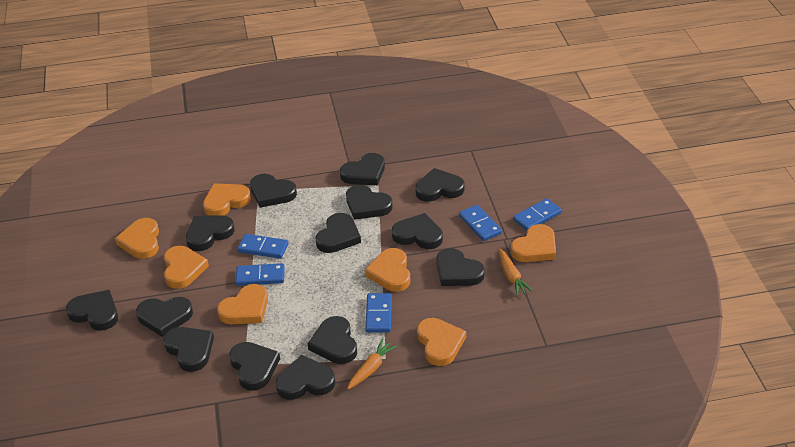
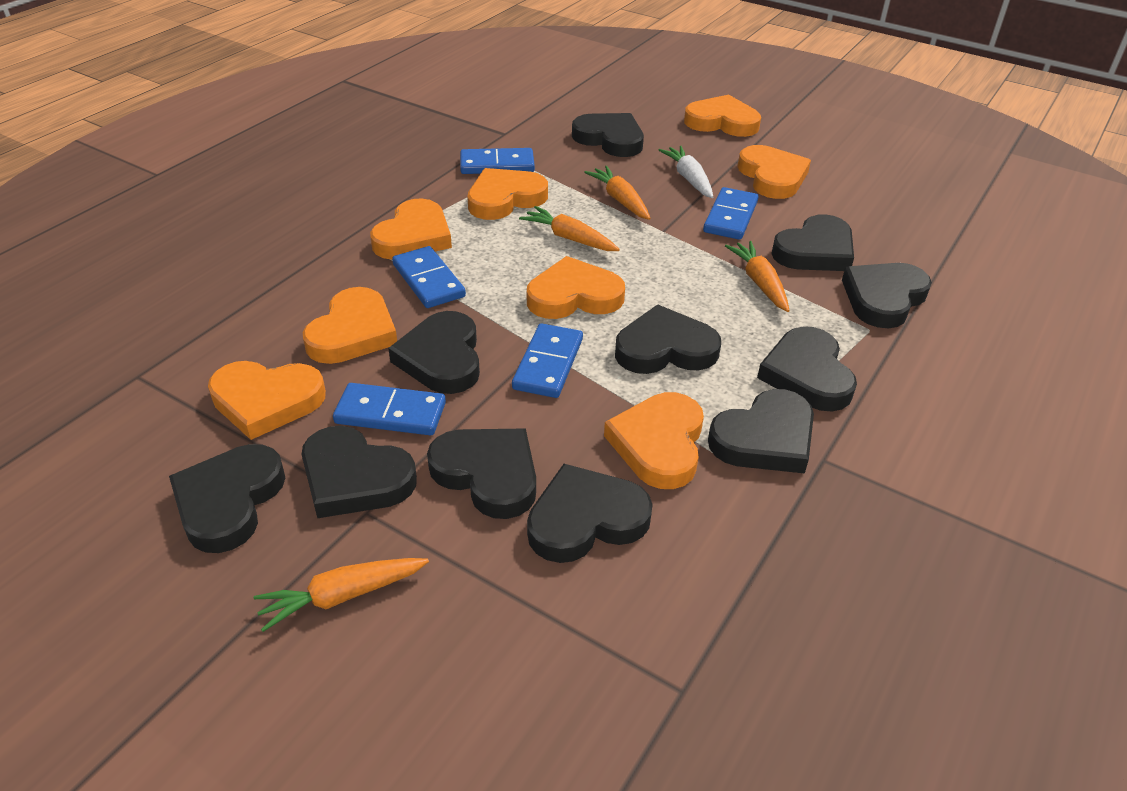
black heart: [66,290,118,331] [136,297,193,337] [164,327,214,372] [186,215,234,251] [229,342,280,391] [250,174,297,208] [276,355,335,400] [307,316,357,364] [315,213,361,253] [340,153,385,185] [346,185,392,220] [392,213,443,249] [416,168,465,202] [436,248,485,286] = 14 -> [169,444,285,553] [301,426,417,518] [388,311,480,394] [427,429,536,519] [527,464,653,563] [572,113,644,157] [615,305,721,374] [708,389,814,474] [757,326,857,411] [771,214,854,271] [842,263,932,328] = 11
orange carrot: [347,339,397,389] [499,249,533,296] = 2 -> [254,558,429,632] [519,206,620,251] [584,166,650,220] [725,241,790,312] = 4
orange heart: [115,218,159,259] [164,246,209,289] [203,183,251,216] [217,284,268,324] [365,248,410,292] [417,318,466,366] [511,224,556,262] = 7 -> [208,361,326,440] [303,287,397,364] [370,198,452,260] [467,168,548,220] [527,256,625,319] [604,392,704,489] [684,95,761,137] [737,145,811,199] = 8
white carrot: none = 0 -> [659,146,713,198] = 1

